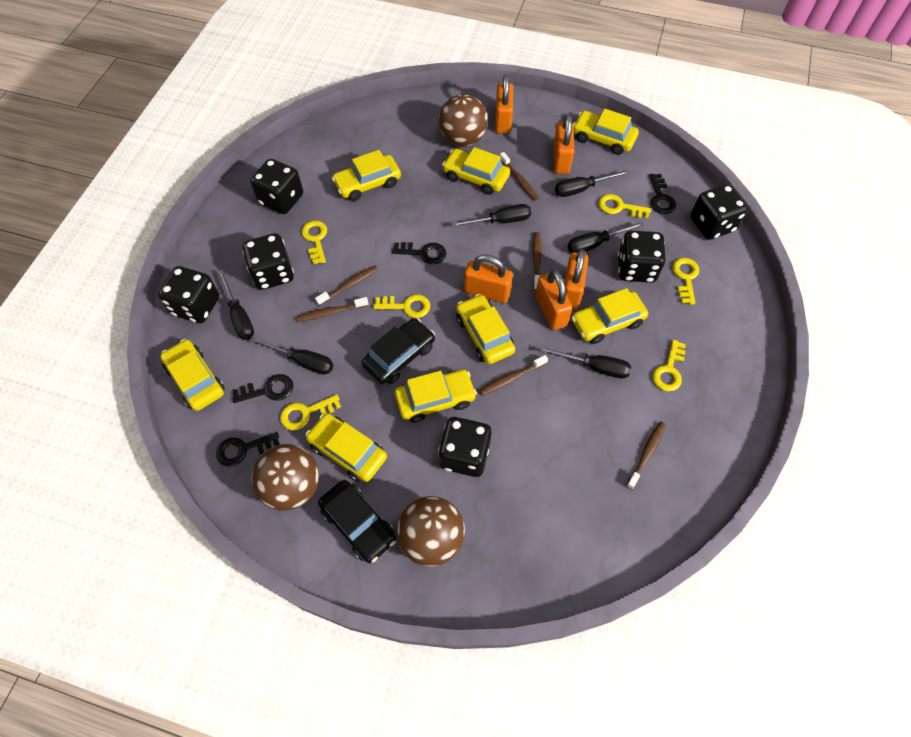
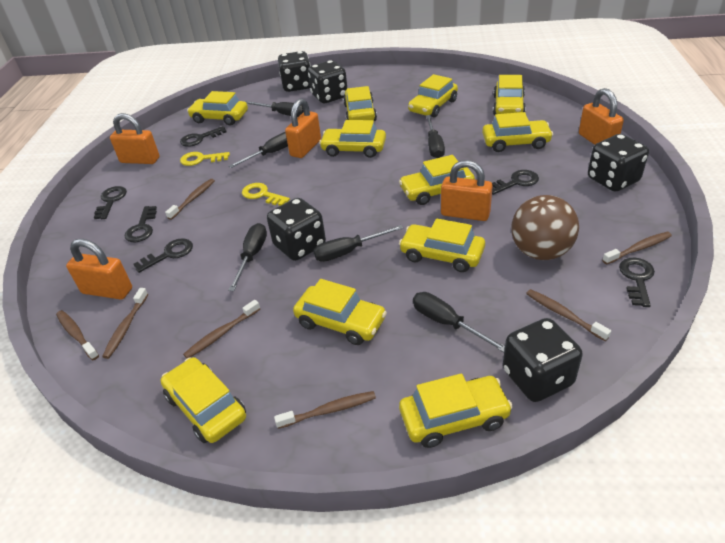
black car: [318,480,396,563] [362,318,435,384] = 2 -> none = 0
black dice: [158,266,219,323] [242,233,294,290] [250,159,303,214] [438,417,492,477] [618,230,666,283] [690,184,748,240] = 6 -> [267,198,326,261] [278,51,311,92] [308,60,347,103] [503,318,583,402] [588,134,649,192] = 5
black key: [216,432,280,466] [232,374,293,403] [392,242,446,264] [649,174,676,214] = 4 -> [94,186,127,219] [125,206,157,242] [133,238,193,273] [180,126,226,147] [492,170,539,195] [619,258,655,307] = 6
brown ball: [251,444,319,511] [397,496,465,566] [439,94,488,147] = 3 -> [511,195,579,260] = 1
brown toothbrush: [296,297,369,322] [315,266,378,306] [479,355,548,396] [500,152,539,201] [532,232,542,290] [626,422,666,490] = 6 -> [56,310,99,360] [102,288,148,359] [165,179,215,220] [183,300,260,358] [274,391,376,429] [526,289,611,341] [602,232,672,264] = 7
yellow car: [160,339,225,411] [306,413,387,482] [332,150,401,201] [395,369,477,423] [442,147,510,195] [456,294,515,364] [571,288,648,344] [573,109,639,155] = 8 -> [161,357,246,443] [187,91,248,125] [293,279,387,345] [319,120,386,158] [343,86,377,121] [399,155,475,205] [399,218,485,272] [399,373,513,448] [408,74,458,118] [482,112,553,152] [493,75,526,115] = 11
yellow key: [280,394,341,430] [301,220,327,264] [373,295,430,318] [598,194,651,218] [652,340,686,391] [672,258,699,305] = 6 -> [180,152,230,166] [242,183,290,206] = 2

